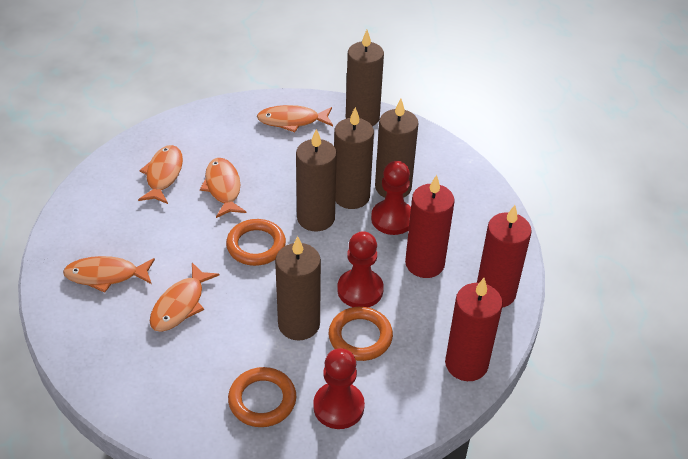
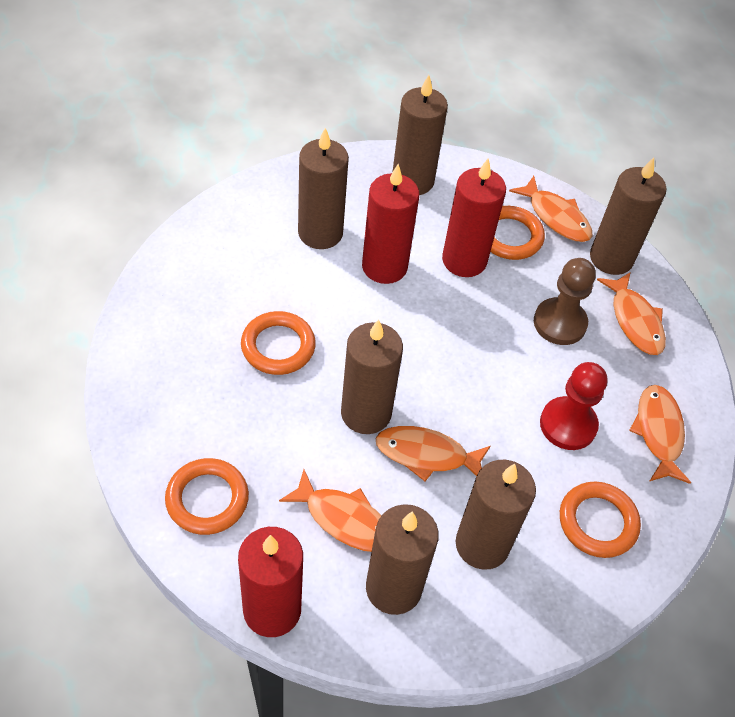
brown candle: [275,236,321,340] [296,129,337,231] [334,107,374,209] [346,30,384,126] [375,99,419,198] = 5 -> [298,128,349,249] [341,319,403,434] [366,504,439,615] [392,75,448,195] [456,460,536,570] [590,157,666,275] = 6
brown pawn: none = 0 -> [534,258,596,345] = 1
orange ring: [226,219,286,266] [228,367,296,427] [329,307,393,361] = 3 -> [165,458,249,535] [241,311,316,375] [490,206,545,260] [560,481,641,558] = 4
red pawn: [313,348,365,429] [337,231,384,307] [371,161,411,235] = 3 -> [540,362,607,450] = 1

